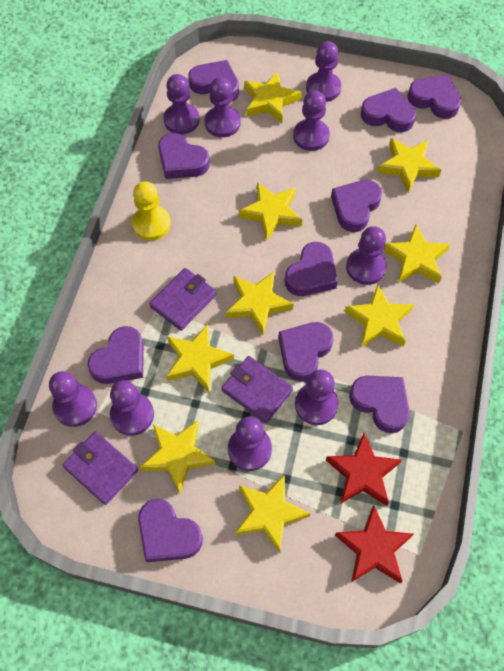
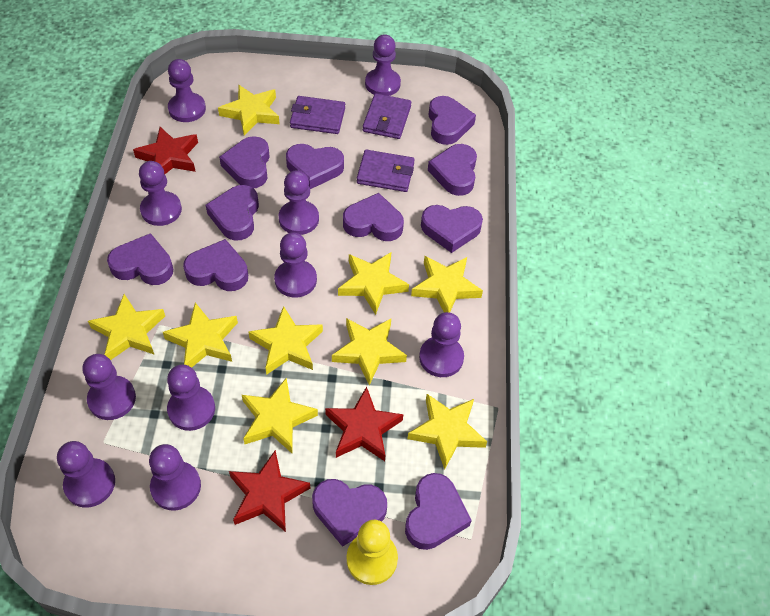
purple heart: [87,326,144,384] [138,499,203,562] [158,133,210,179] [188,60,239,101] [279,322,334,381] [285,242,338,296] [331,180,382,232] [349,376,410,433] [361,88,416,132] [408,75,461,119] = 10 -> [107,233,173,285] [183,239,248,291] [206,185,259,241] [219,136,270,188] [286,144,344,189] [312,479,387,547] [343,193,404,241] [405,473,472,550] [421,205,483,253] [428,144,477,196] [429,96,476,145] = 11
purple pawn: [49,371,97,427] [110,380,154,436] [163,74,200,134] [205,77,240,137] [228,417,272,471] [293,91,330,151] [295,369,338,425] [306,41,341,102] [346,226,387,285] = 9 -> [57,441,115,508] [82,354,136,420] [139,161,182,226] [149,444,201,511] [167,364,215,431] [168,59,206,122] [274,232,317,297] [279,170,319,235] [365,34,401,96] [419,312,464,377] = 10
red star: [326,433,402,506] [335,505,414,583] = 2 -> [133,127,198,174] [229,450,310,532] [325,387,403,461] = 3

